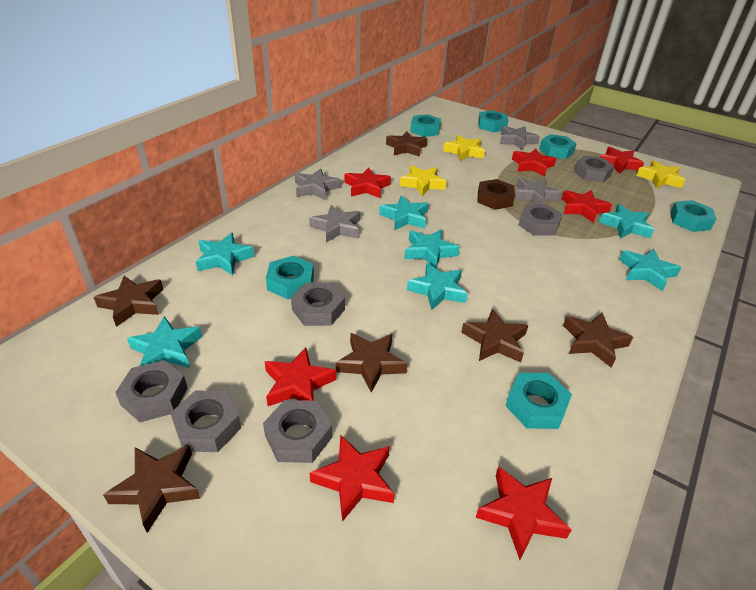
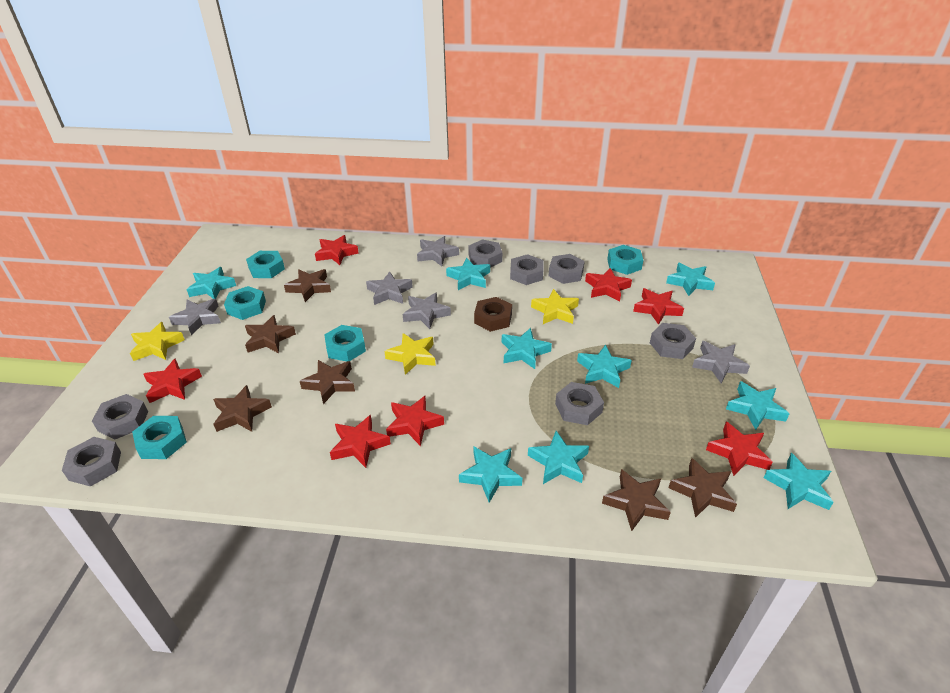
grey nut: [115,360,187,422] [170,390,241,452] [263,400,332,463] [291,283,345,326] [519,204,562,236] [574,155,614,182] = 6 -> [62,437,121,487] [92,394,148,440] [468,239,502,268] [510,254,543,285] [549,254,585,284] [555,382,604,425] [650,323,696,359] = 7
grey star: [295,169,341,200] [309,205,360,242] [500,126,540,150] [514,178,562,204] = 4 -> [169,299,221,335] [366,271,413,305] [403,292,451,329] [417,236,459,266] [692,341,750,383] = 5
turquoise nut: [266,256,314,299] [410,114,441,137] [478,110,508,132] [505,373,572,429] [539,134,576,159] [670,200,717,232] = 6 -> [132,416,187,459] [224,286,266,320] [246,251,285,278] [324,325,366,361] [607,245,643,275] = 5
turquoise star: [127,316,202,368] [196,233,255,275] [379,195,429,230] [404,229,460,268] [407,263,468,310] [599,204,654,239] [619,249,681,291] = 7 -> [187,267,236,299] [446,258,490,290] [459,447,522,503] [502,328,552,369] [528,431,589,484] [577,345,632,388] [666,263,715,296] [726,381,789,430] [764,453,834,510] = 9

